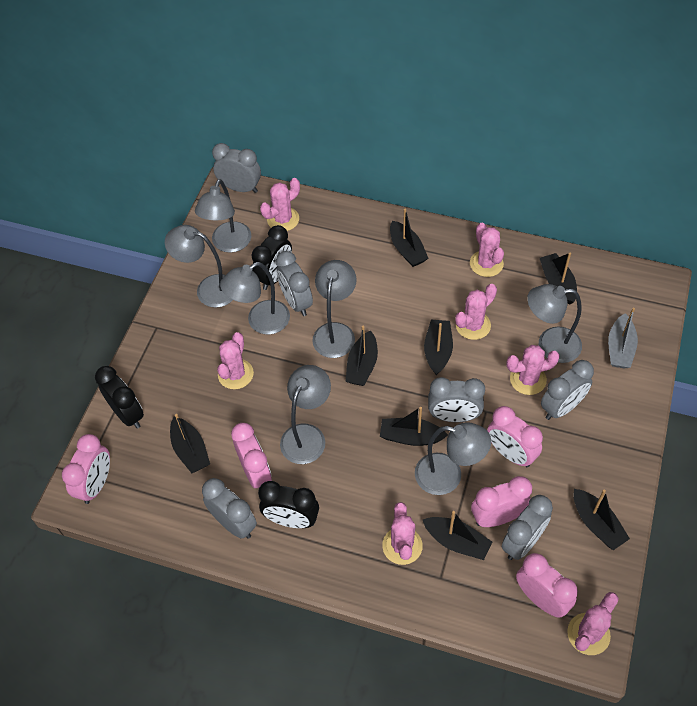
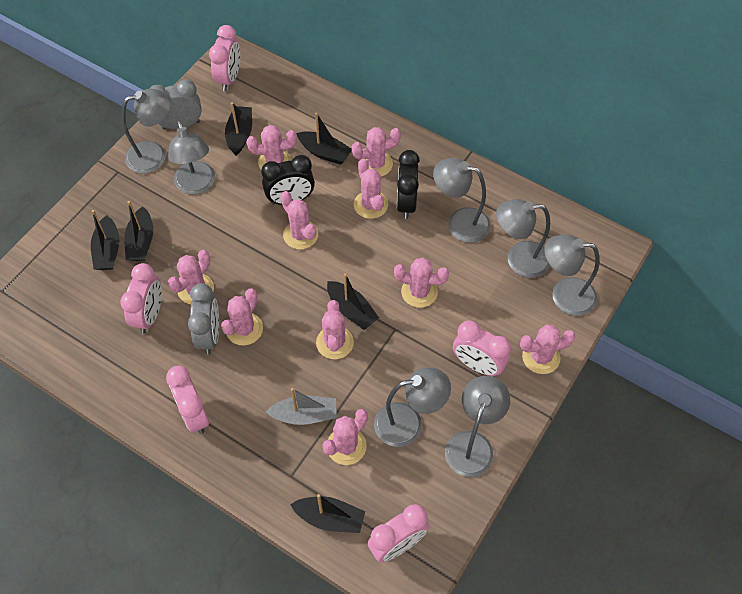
black boat: [170,414,210,473] [345,326,378,386] [380,407,448,446] [390,208,429,267] [423,511,492,560] [424,320,453,375] [540,253,577,305] [574,489,630,550] = 8 -> [91,210,120,270] [124,201,153,261] [225,102,252,155] [290,494,365,533] [297,113,352,165] [327,273,379,330] = 6
black clock: [95,366,144,429] [252,225,292,290] [258,481,319,528] = 3 -> [261,155,315,205] [397,150,420,219] = 2
grey clock: [202,478,257,539] [212,143,261,193] [276,251,313,316] [428,377,485,422] [502,495,553,560] [541,360,594,420] = 6 -> [150,79,202,129] [188,283,219,354] = 2
pink cactus: [217,332,254,389] [260,178,300,231] [382,502,423,565] [455,284,497,340] [470,223,504,277] [506,345,560,395] [567,592,619,655] = 7 -> [168,250,214,304] [221,288,263,345] [247,125,297,169] [280,191,318,249] [316,300,354,359] [322,409,368,465] [352,127,401,177] [354,159,388,219] [394,258,449,308] [520,324,575,374] = 10

